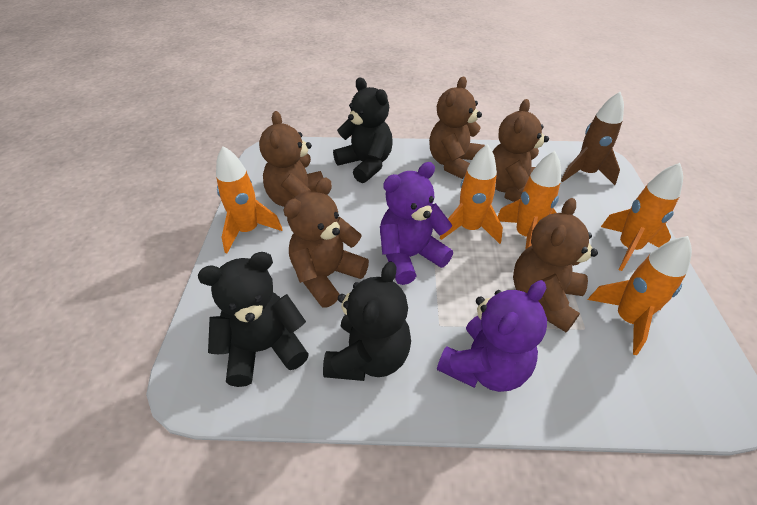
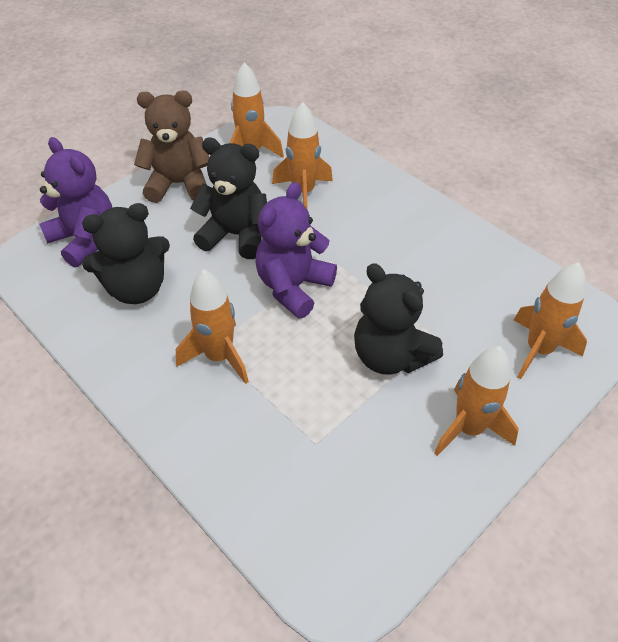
brown rocket: [561,92,624,185] = 1 -> none = 0
brown teddy bear: [259,111,323,207] [283,178,369,308] [429,77,485,179] [492,99,549,202] [513,198,598,332] = 5 -> [134,91,209,203] = 1

